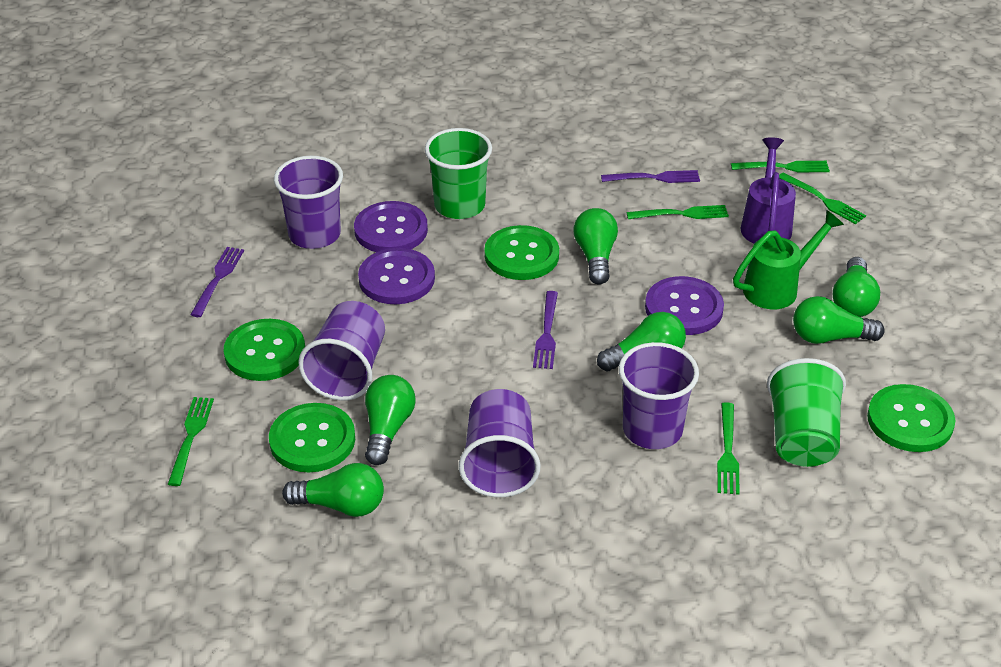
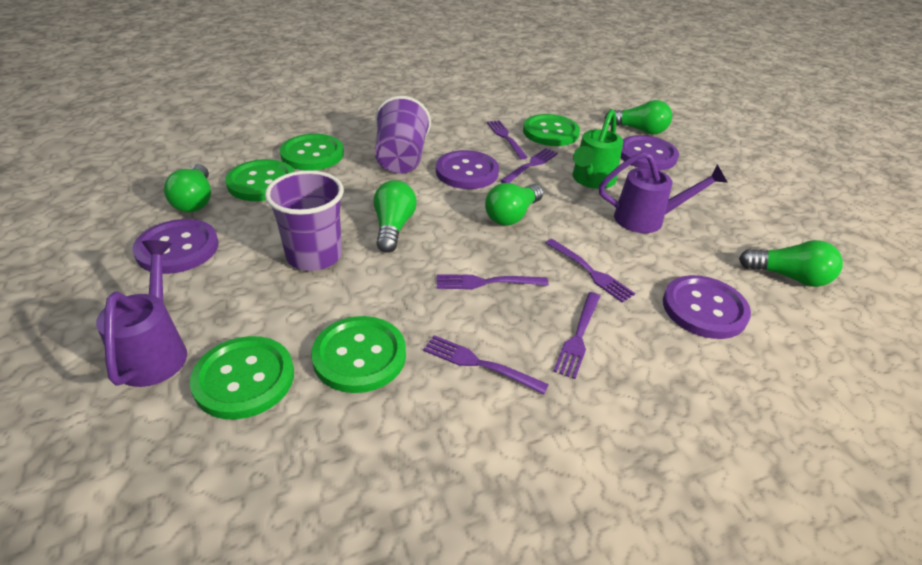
green button: [224,319,305,381] [269,403,355,473] [484,225,559,280] [867,384,955,452] = 4 -> [190,336,294,420] [225,159,295,201] [280,134,344,171] [311,316,406,393] [523,114,580,146] = 5
green cup: [425,128,492,219] [767,358,846,467] = 2 -> none = 0
green fork: [168,397,214,486] [627,205,729,219] [717,402,740,495] [731,161,830,173] [779,172,866,224] = 5 -> none = 0
green light bulb: [282,463,384,517] [365,375,416,465] [574,208,618,285] [597,312,686,371] [793,296,884,344] [833,257,880,317] = 6 -> [164,164,211,212] [373,180,417,253] [485,183,543,226] [605,100,672,134] [739,240,843,287] = 5
purple button: [354,201,428,252] [358,248,435,304] [645,276,724,335] = 3 -> [132,219,219,274] [436,150,499,189] [621,135,679,170] [663,275,751,339] = 4
purple cup: [274,156,343,249] [298,301,385,401] [459,389,540,497] [619,342,699,449] = 4 -> [265,170,344,271] [375,96,431,174] = 2
purple fork: [190,247,244,317] [533,291,558,369] [601,170,700,183] = 3 -> [423,335,549,394] [437,274,548,289] [487,120,528,159] [500,148,558,183] [545,239,635,303] [553,292,600,379] = 6
purple watering can: [740,137,796,244] = 1 -> [96,240,187,387] [599,151,728,233] = 2

